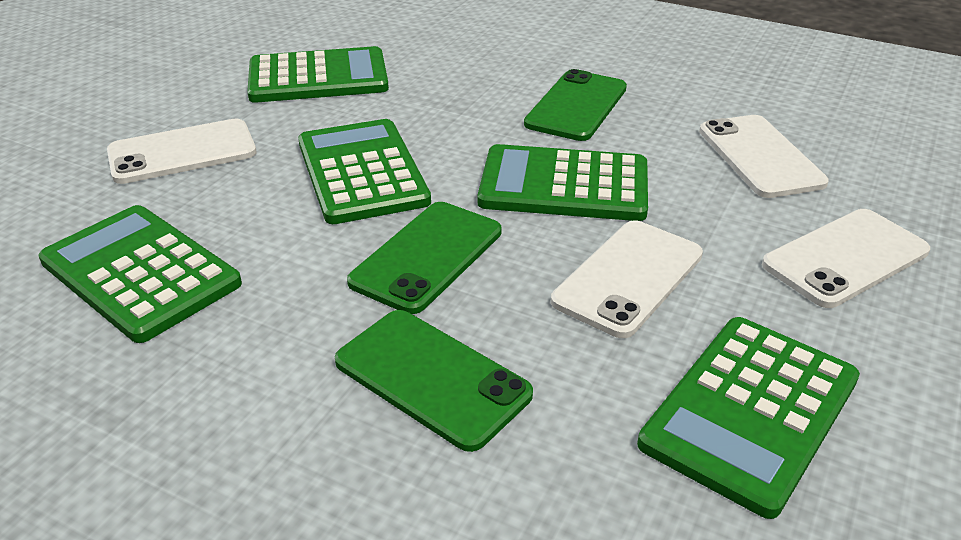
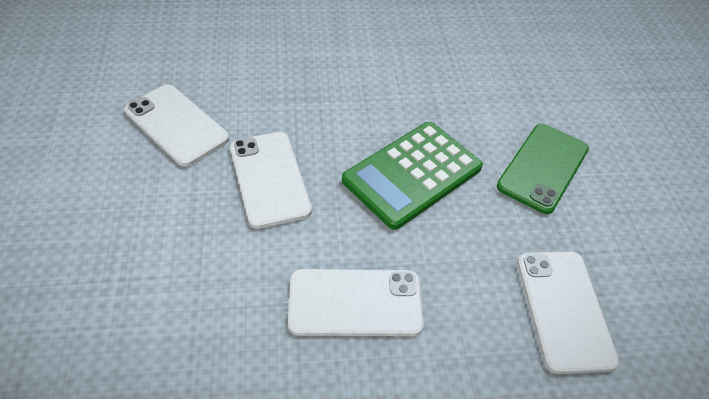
green calculator: [38,205,242,343] [247,46,389,103] [298,119,431,224] [478,144,648,221] [637,317,860,519] = 5 -> [342,122,483,230] = 1
green phone: [335,310,533,452] [347,202,502,314] [524,69,627,141] = 3 -> [497,124,589,214] = 1

